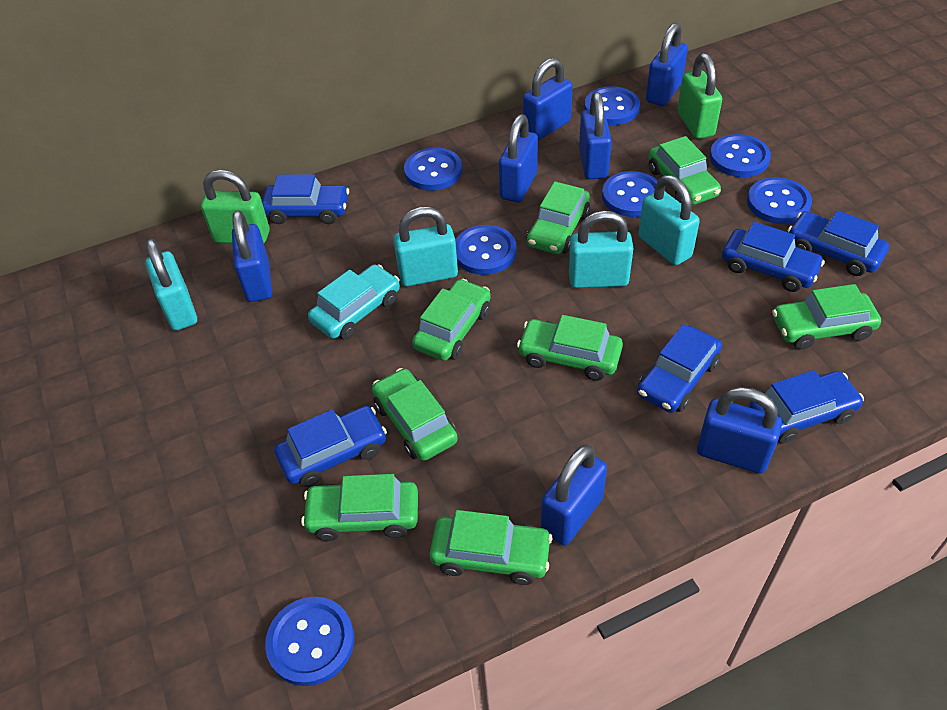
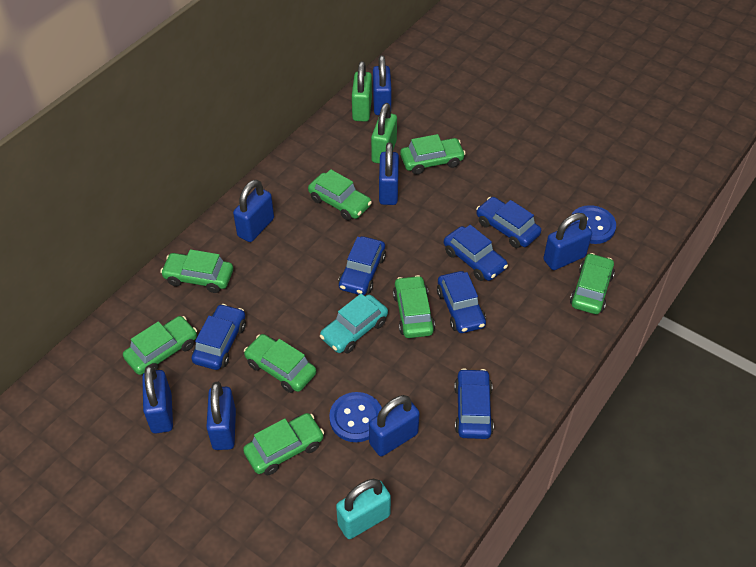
blue button: [265,597,354,686] [404,147,462,191] [455,225,517,275] [584,86,640,125] [602,171,658,217] [710,134,771,177] [747,177,812,224] = 7 -> [329,392,382,442] [570,205,616,244] = 2
turquoise padlock: [145,239,197,331] [393,207,458,287] [569,211,634,288] [638,175,700,265] = 4 -> [336,479,391,539] = 1

